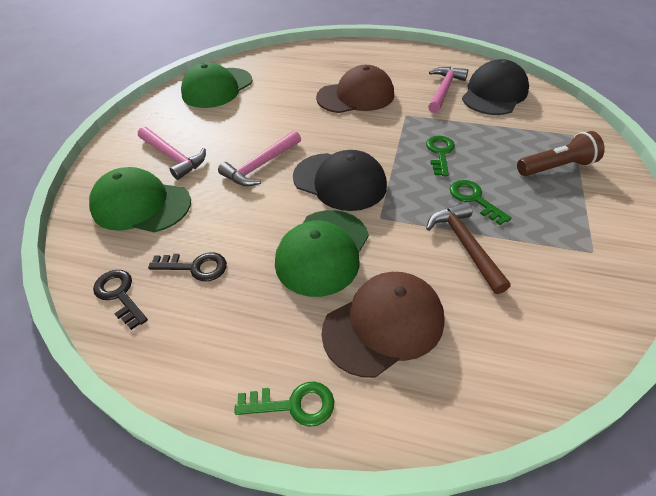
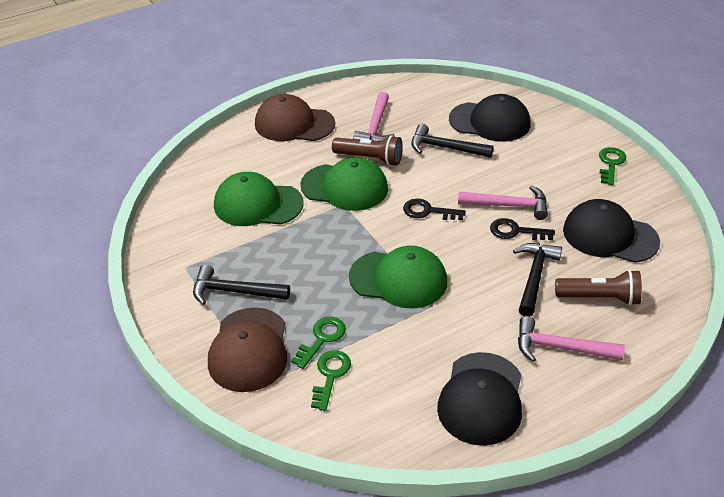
black cap: [293,150,387,211] [462,59,529,115] = 2 -> [437,352,522,446] [449,94,531,142] [563,199,660,263] = 3
black hammer: none = 0 -> [193,264,290,305] [411,124,494,158] [513,243,562,317] = 3
brown flashlight: [517,131,605,176] = 1 -> [332,135,403,166] [555,269,642,306] = 2
brown hammer: [426,202,511,294] = 1 -> none = 0

